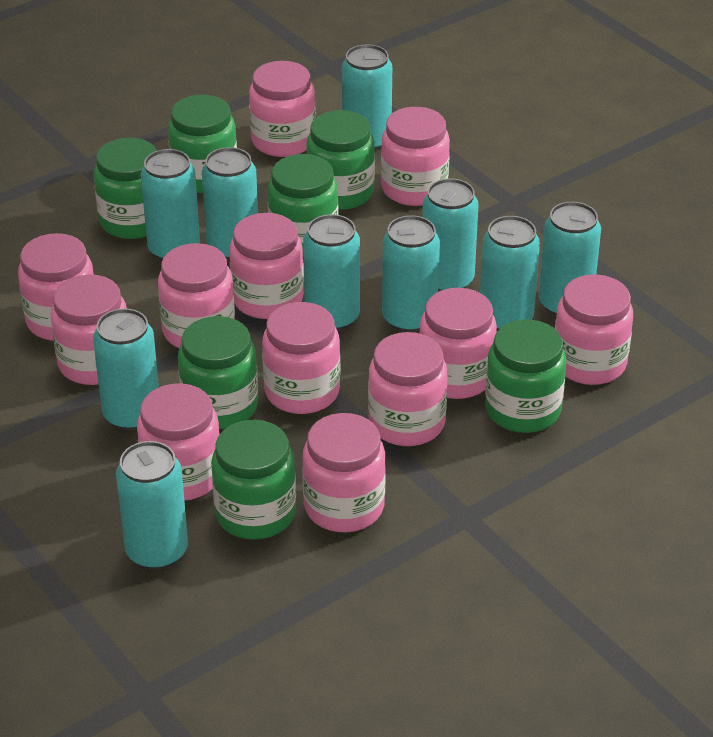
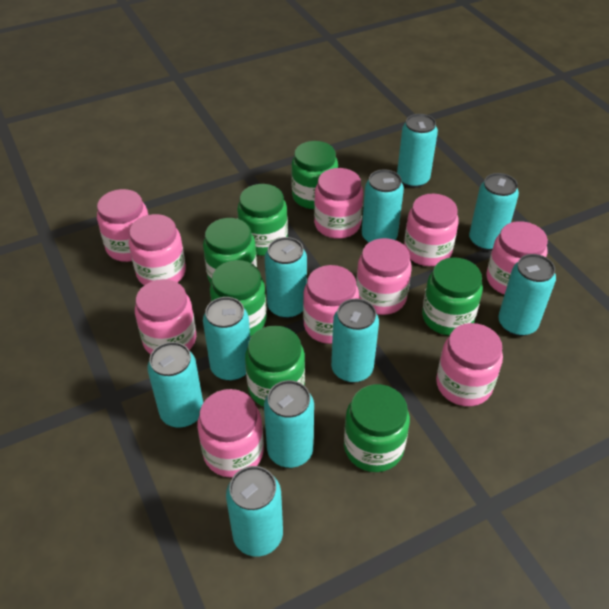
pink jar: [18,233,94,341] [51,275,127,385] [137,383,220,501] [158,243,235,348] [229,213,304,319] [249,61,315,157] [262,302,340,414] [302,413,386,532] [368,332,448,446] [381,107,450,206] [420,288,497,399] [555,274,633,385] = 12 -> [97,189,148,262] [129,214,186,285] [135,279,196,355] [197,389,264,477] [303,265,359,344] [314,168,363,239] [356,238,412,315] [404,194,459,266] [436,323,503,406] [487,221,548,295] = 10

